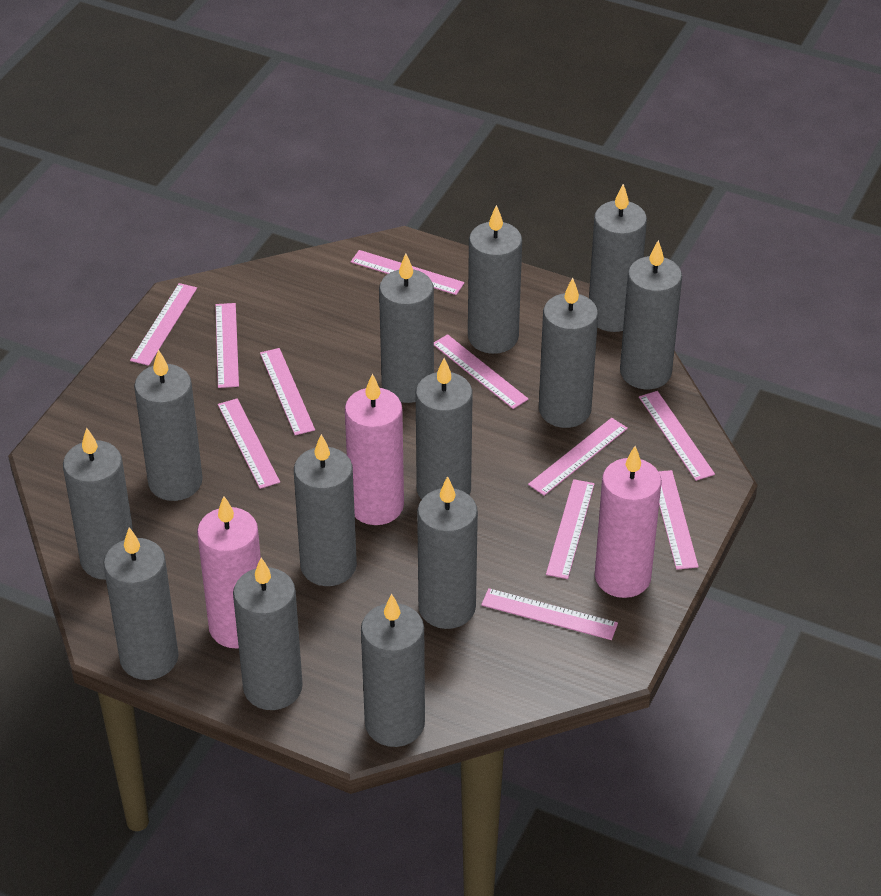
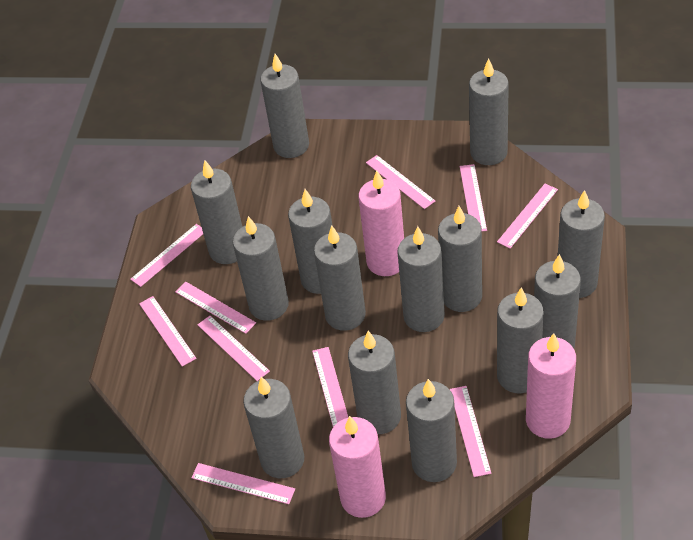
grey candle: [63,427,133,580] [103,527,179,680] [134,349,203,501] [233,557,303,710] [294,434,357,586] [361,594,425,747] [379,254,434,403] [416,358,473,500] [417,476,478,629] [468,205,522,354] [539,278,598,428] [589,184,647,332] [620,240,682,389] = 13 -> [191,161,242,264] [233,216,289,321] [243,377,304,478] [260,54,309,158] [288,189,333,294] [314,226,366,331] [348,331,401,434] [397,226,445,332] [406,379,457,482] [438,206,482,312] [469,58,509,165] [497,287,544,393] [534,254,581,349] [558,190,605,298] = 14
pink ruler: [130,283,197,366] [215,303,239,388] [218,398,280,489] [260,348,315,435] [351,250,465,295] [434,334,529,409] [481,588,618,640] [528,418,628,496] [546,479,595,579] [639,391,715,481] [658,470,699,570] = 11 -> [130,224,203,287] [139,296,197,367] [175,281,256,334] [191,463,295,504] [197,316,270,381] [312,347,349,427] [366,155,435,209] [450,386,491,477] [460,164,487,231] [497,184,558,249] = 10

